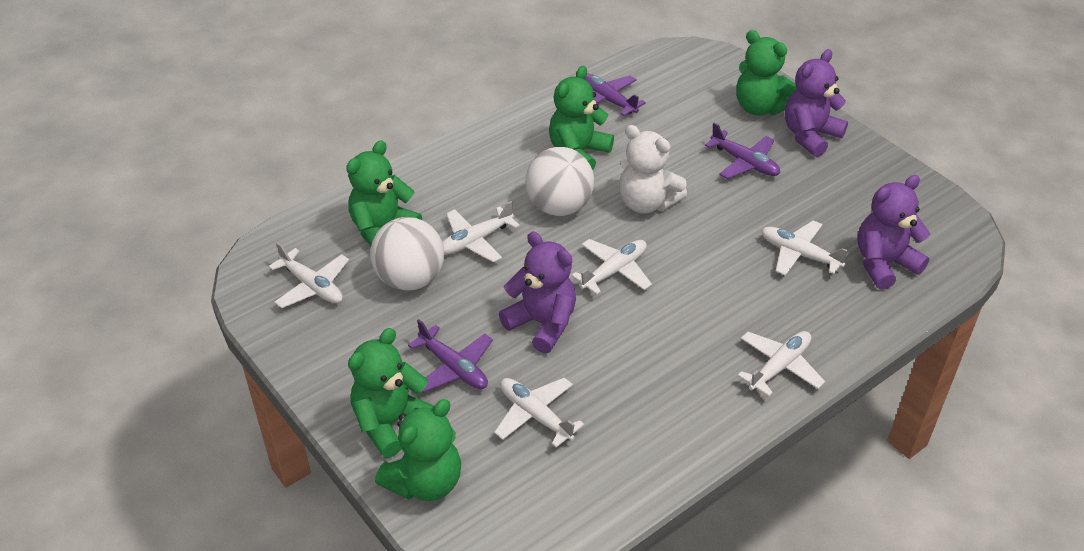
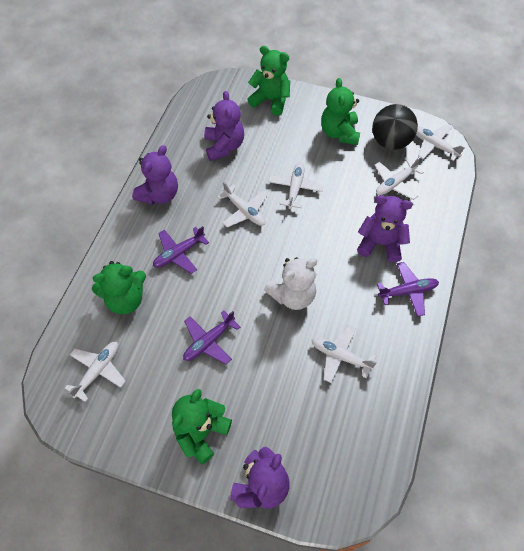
black ball: none = 0 -> [372,104,418,150] = 1
green teddy bear: [346,140,422,246] [348,328,434,458] [375,399,461,501] [549,66,614,170] [736,30,797,116] = 5 -> [92,261,146,314] [172,389,232,465] [247,46,290,116] [321,78,360,145] = 4
purple teddy bear: [499,232,576,353] [785,49,848,157] [857,175,930,290] = 3 -> [132,145,178,205] [204,91,244,161] [230,447,290,509] [357,195,413,262] = 4
white ball: [371,217,444,290] [525,147,594,216] = 2 -> none = 0

